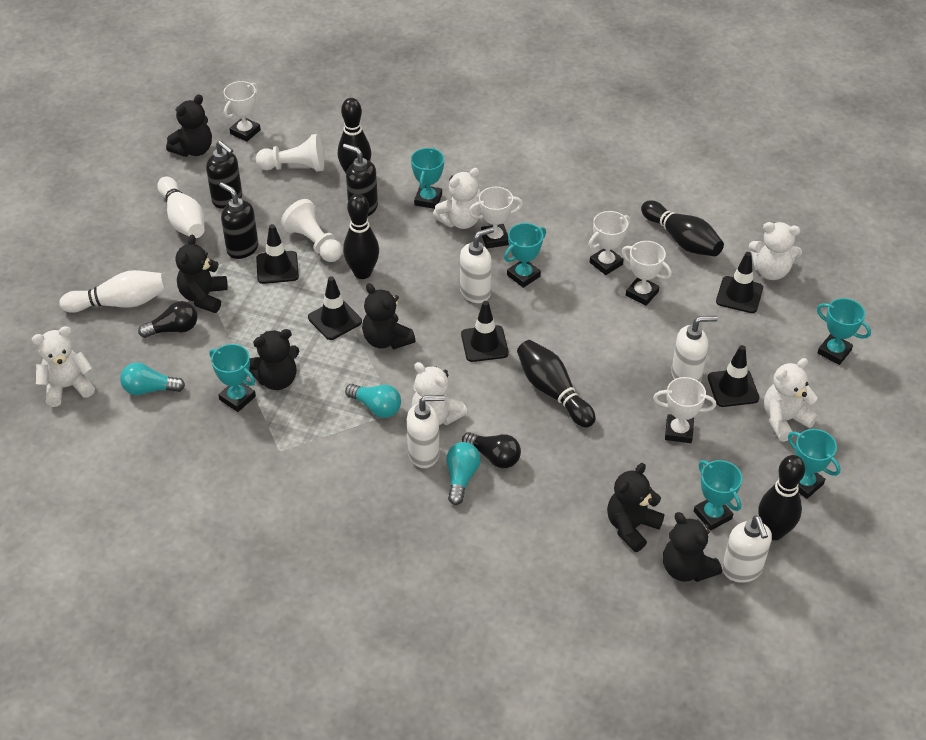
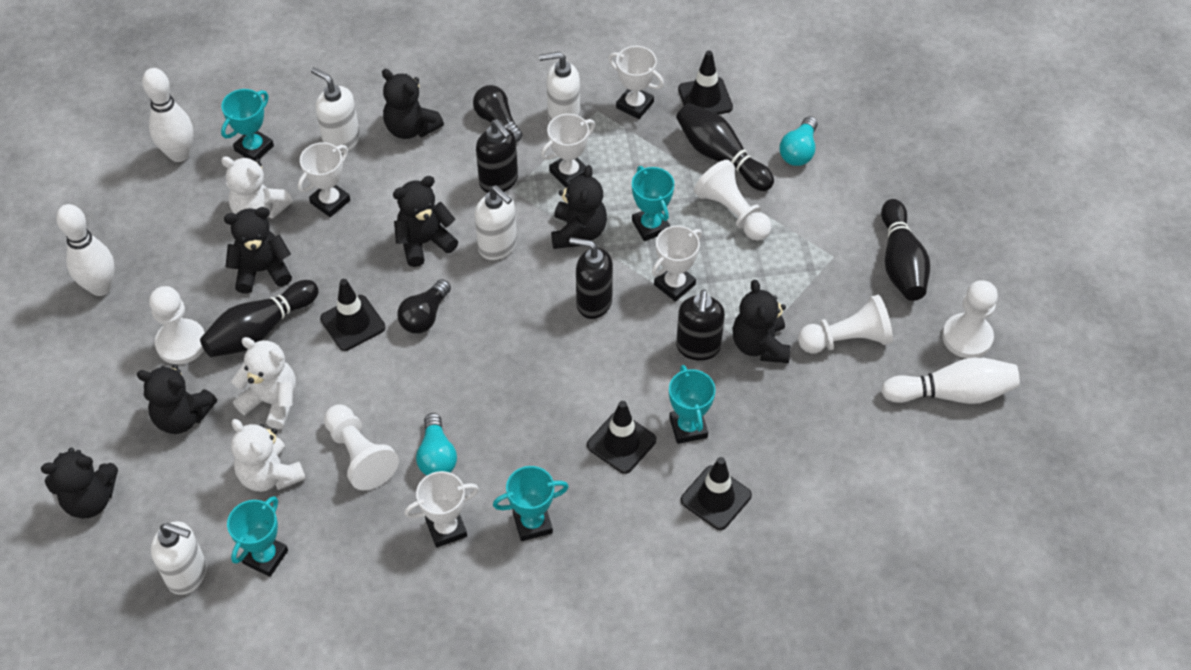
black bowling pin: [338,98,371,173] [343,194,379,279] [517,340,596,428] [641,200,724,256] [758,455,805,540] = 5 -> [200,280,319,357] [676,103,774,191] [881,199,930,301] = 3
black teddy bear: [166,94,212,157] [176,234,228,313] [249,329,299,390] [362,283,416,349] [607,463,665,552] [663,512,722,582] = 6 -> [41,448,118,519] [137,365,217,434] [224,207,292,294] [382,69,444,139] [393,176,458,267] [551,165,607,249] [732,280,791,363] = 7
black traffic cone: [256,224,299,284] [308,276,362,340] [461,301,509,362] [708,345,759,407] [716,252,763,313] = 5 -> [320,279,385,351] [587,401,656,474] [678,51,733,115] [681,457,752,530] = 4
turquoise light bulb: [120,362,185,395] [345,384,401,418] [446,442,481,505] = 3 -> [416,413,457,476] [780,116,818,166] = 2
turquoise trophy: [209,344,256,412] [411,147,444,209] [504,223,546,288] [694,460,742,531] [788,429,841,499] [817,298,871,365] = 6 -> [221,89,274,161] [227,496,288,577] [493,466,569,541] [632,166,674,241] [669,365,715,444] = 5
white bowling pin: [59,270,166,313] [157,177,204,238] = 2 -> [56,204,114,296] [142,68,193,162] [881,357,1020,404] = 3
white pawn: [256,134,324,171] [281,199,342,262] = 2 -> [149,286,205,364] [324,405,399,490] [694,160,772,241] [798,295,893,353] [942,280,998,358] = 5
white teddy bear: [32,326,95,407] [412,362,468,425] [433,168,481,229] [749,222,802,280] [764,358,818,442] = 5 -> [221,156,293,219] [231,419,306,492] [232,337,296,429] = 3

